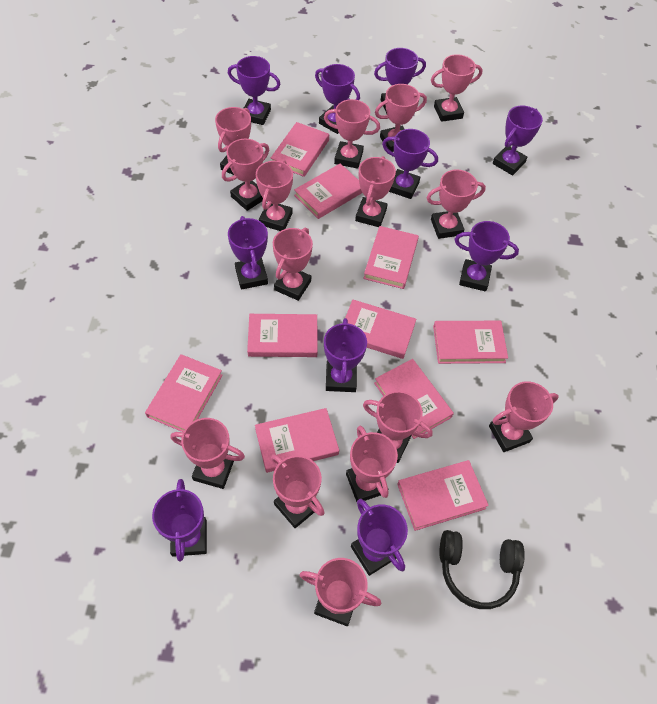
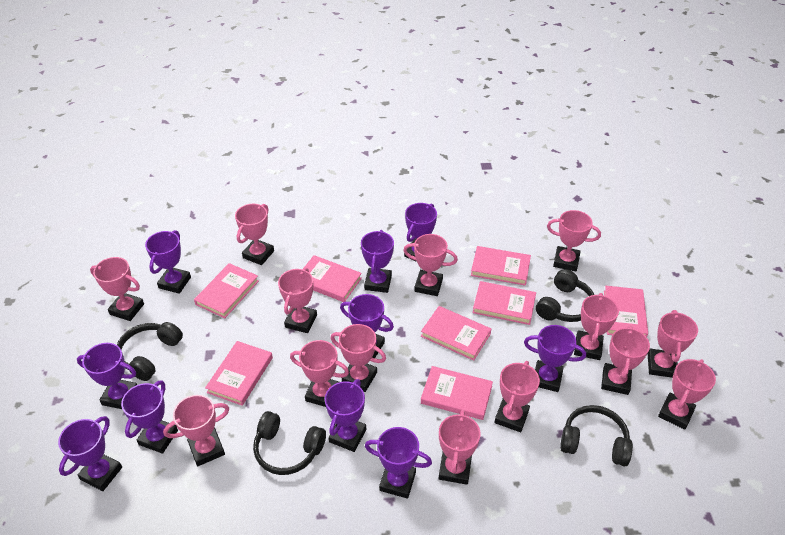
black headphones: [439,530,525,609] = 1 -> [117,322,183,381] [253,411,326,475] [536,269,594,322] [560,405,633,467] = 4
pink book: [145,354,223,432] [247,314,318,357] [255,408,339,473] [270,122,329,177] [294,163,362,219] [345,300,416,359] [363,226,419,289] [374,359,454,439] [397,460,489,531] [433,321,508,364] = 10 -> [194,263,259,318] [205,341,273,406] [304,255,362,302] [421,306,491,361] [421,366,493,420] [471,246,531,286] [473,281,536,325] [604,286,648,337] = 8
pink trophy: [171,418,245,489] [215,107,251,175] [222,139,269,211] [256,160,293,231] [271,454,324,528] [273,228,313,301] [300,558,381,626] [324,99,380,169] [346,426,398,502] [355,156,396,227] [363,391,433,463] [375,84,427,152] [427,169,486,239] [431,54,483,122] [489,381,559,452] = 15 -> [90,257,144,321] [163,395,230,466] [235,204,274,265] [278,268,317,333] [290,340,349,407] [331,324,386,392] [403,234,458,296] [439,410,481,485] [494,361,540,432] [547,210,601,271] [574,293,619,360] [601,326,650,395] [648,310,698,378] [658,359,716,430] = 14

